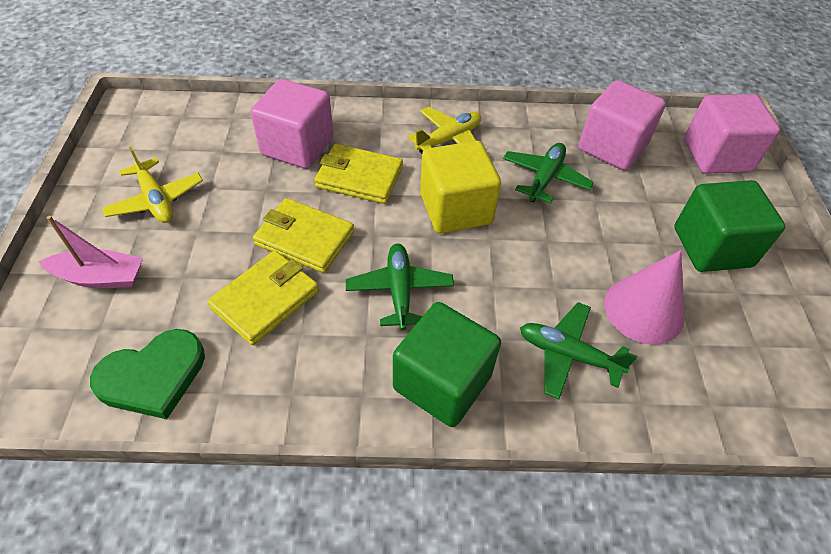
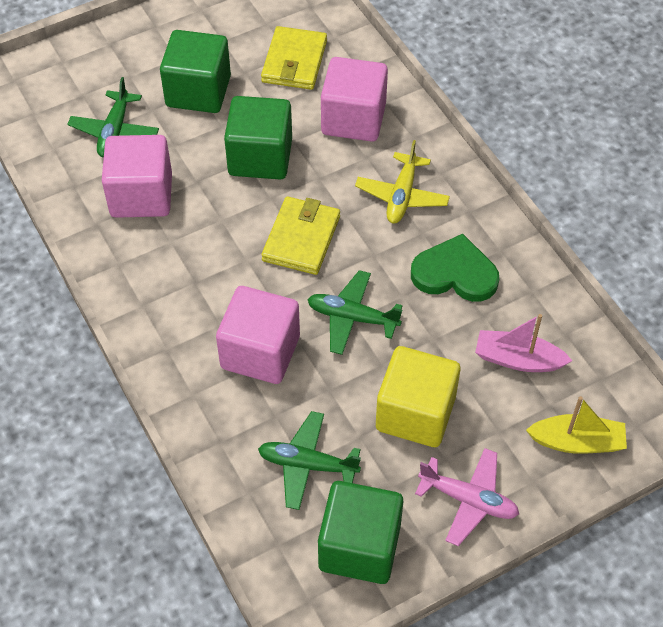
green cube: [393,302,501,427] [674,180,786,272] = 2 -> [160,30,231,113] [224,96,292,180] [318,481,403,584] = 3
pink cone: [604,250,684,344] = 1 -> none = 0
pink plane: none = 0 -> [415,448,519,546] = 1
yellow boat: none = 0 -> [526,396,627,454] = 1
yellow plane: [102,147,203,223] [408,107,481,154] = 2 -> [355,140,450,224] = 1
yellow wallet: [207,250,319,345] [253,198,354,273] [314,144,403,204] = 3 -> [261,26,327,90] [261,196,340,275] = 2

